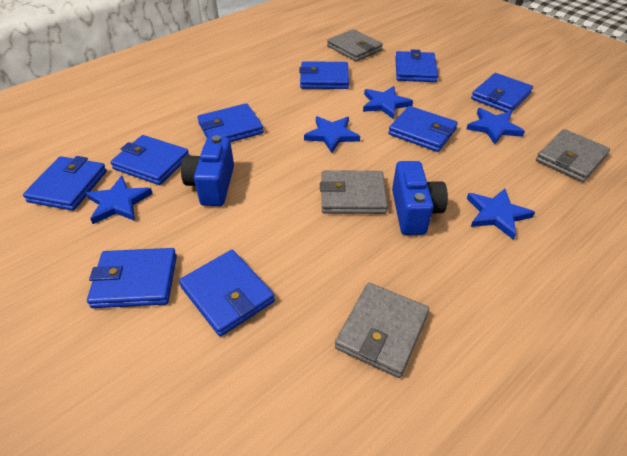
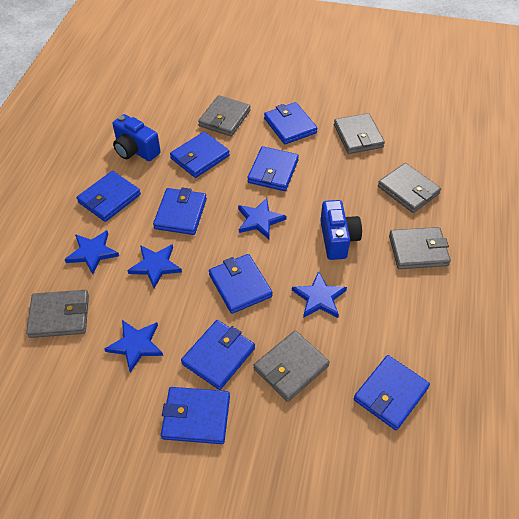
grey wallet: [320,170,388,214] [327,29,383,61] [335,283,429,378] [536,129,610,182] = 4 -> [26,290,89,338] [198,95,251,136] [254,331,330,402] [334,113,385,154] [378,163,441,213] [389,227,451,269] = 6

